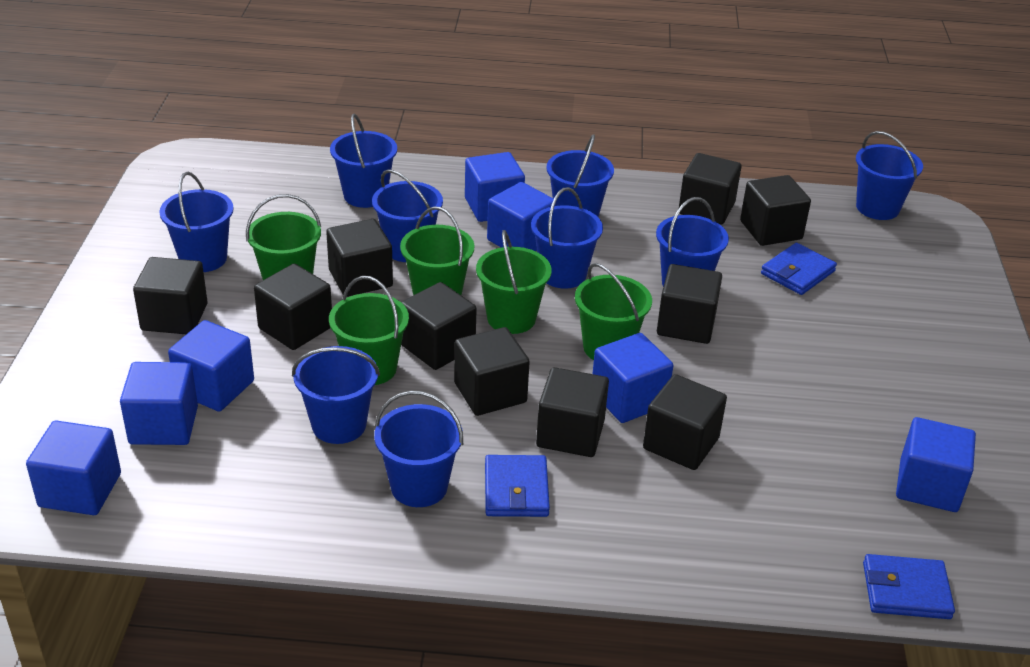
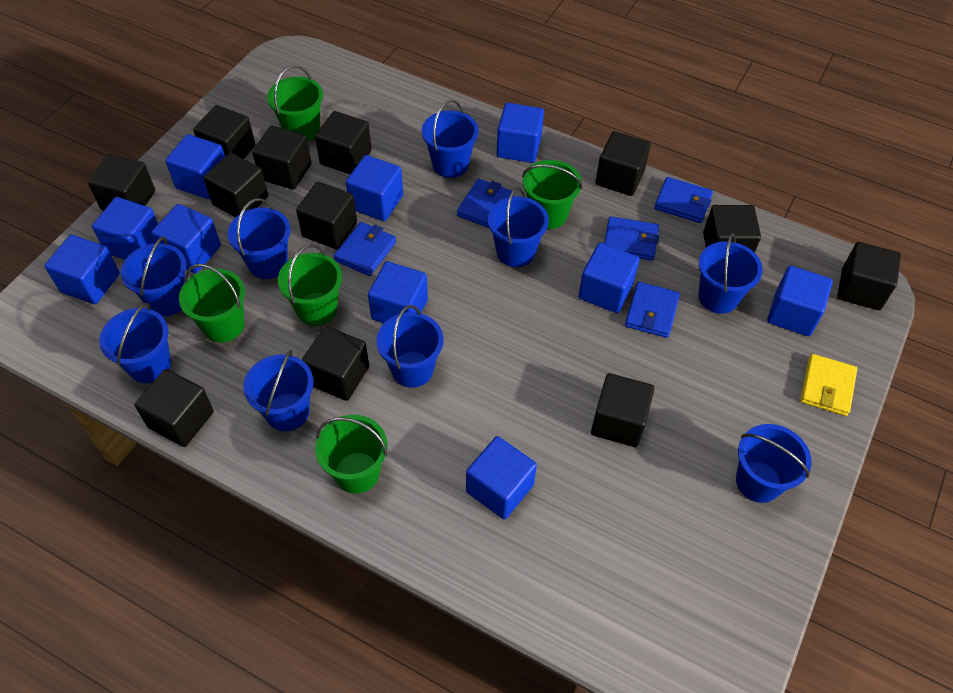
black cube: [133,257,208,334] [254,264,332,350] [326,219,393,297] [401,282,477,370] [454,327,530,416] [536,367,609,457] [643,374,727,470] [657,264,722,344] [679,153,742,224] [740,175,811,246] = 10 -> [88,154,155,211] [135,369,214,447] [193,105,255,159] [203,153,268,218] [252,126,312,190] [296,182,357,249] [302,326,369,401] [315,111,372,174] [591,373,654,447] [595,131,651,196] [703,205,761,253] [837,242,901,310] = 12
blue cube: [26,421,121,515] [120,362,198,445] [168,320,254,412] [465,152,525,222] [487,182,557,251] [592,333,673,423] [896,417,976,512] = 7 -> [44,235,120,304] [92,197,158,260] [152,204,221,274] [165,134,225,199] [346,155,403,221] [368,261,428,323] [466,436,537,519] [497,103,544,163] [578,243,640,313] [767,265,833,336] = 10
blue wallet: [485,455,550,517] [761,243,837,295] [863,554,955,619] = 3 -> [334,222,396,276] [457,179,514,228] [604,216,659,261] [625,282,680,338] [654,177,713,223] = 5
yellow wallet: none = 0 -> [800,354,857,416] = 1

